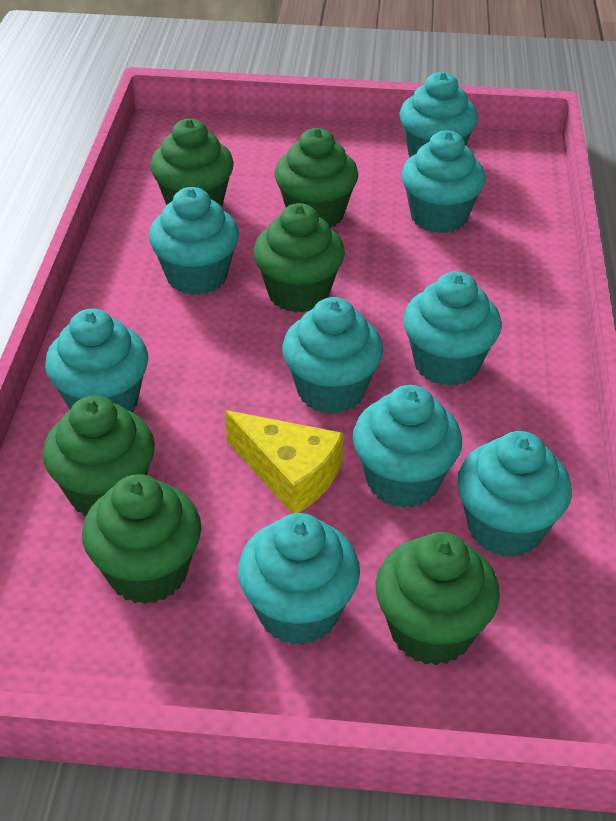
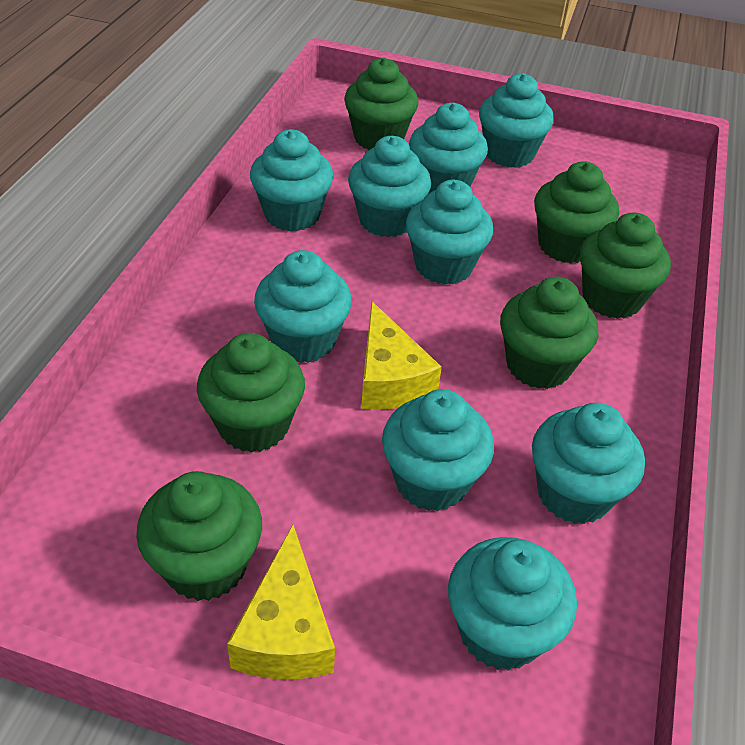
yellow cheese: [225,410,344,514] = 1 -> [227,525,335,680] [361,301,442,410] = 2

